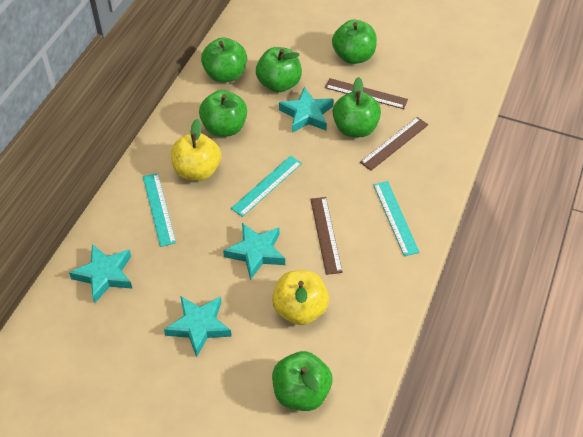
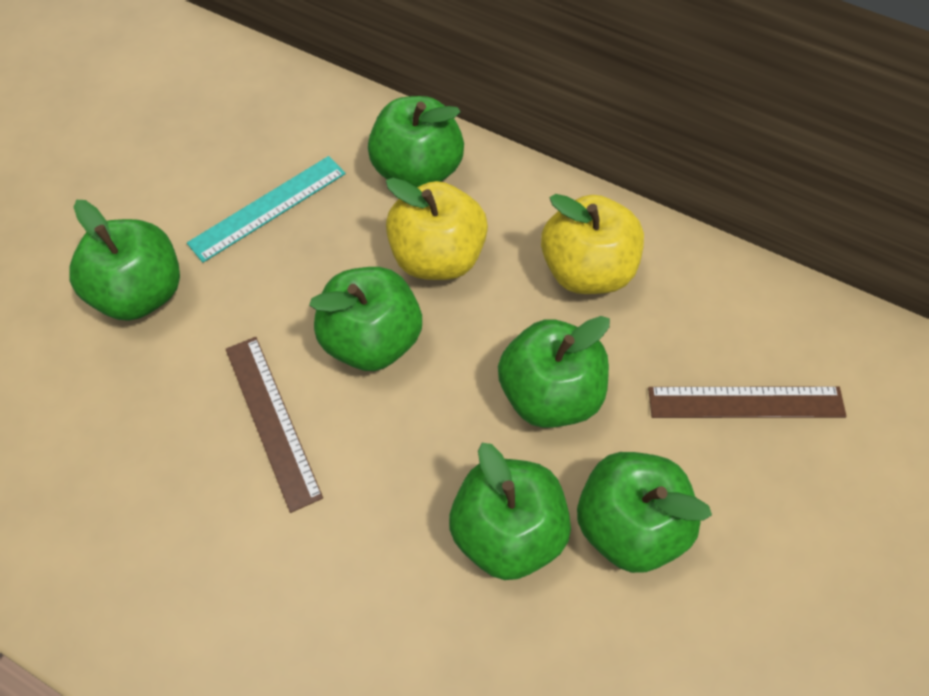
brown ruler: [310,197,343,275] [325,78,408,109] [360,117,428,171] = 3 -> [225,337,323,513] [648,386,847,418] = 2
turquoise ruler: [143,173,176,247] [231,156,302,217] [373,181,420,256] = 3 -> [187,156,346,263] = 1
turquoise star: [69,244,133,303] [164,296,232,358] [223,223,285,280] [279,87,334,133] = 4 -> none = 0

